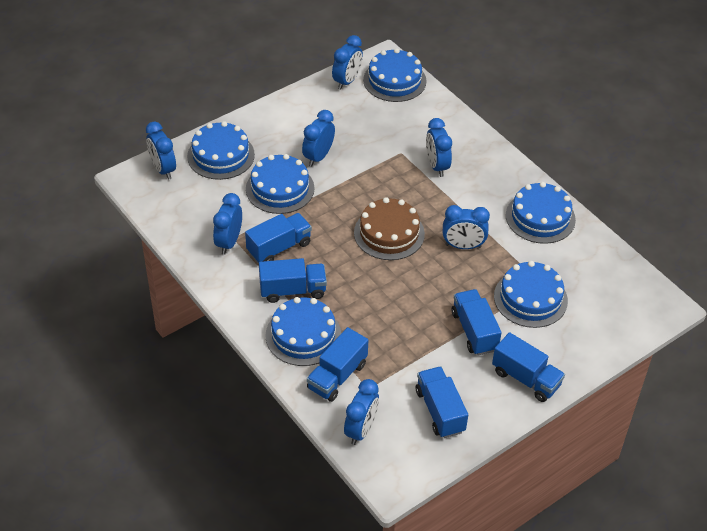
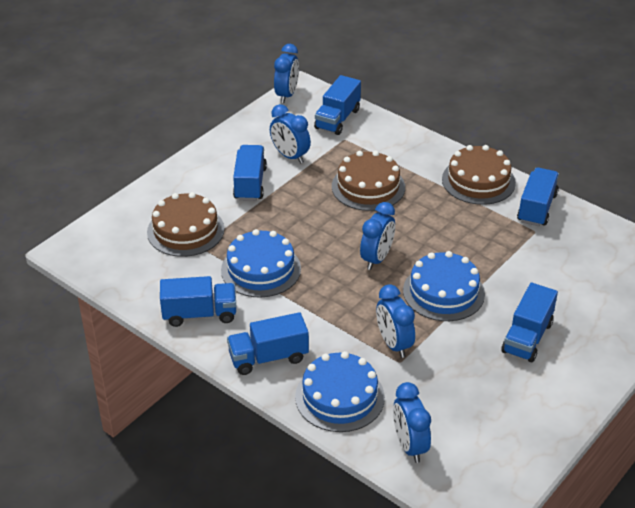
blue cake: [187,121,255,180] [246,154,315,214] [265,297,341,366] [363,48,426,102] [494,261,568,328] [506,182,576,244] = 6 -> [221,229,301,298] [295,351,385,432] [403,251,485,321] = 3
blue clock: [146,122,176,180] [213,193,242,255] [302,110,335,167] [332,35,363,90] [344,379,379,445] [426,118,452,177] [443,205,490,249] = 7 -> [270,104,311,163] [274,44,299,103] [360,202,395,270] [376,284,415,358] [393,382,431,463] = 5
brown cake: [354,197,425,260] = 1 -> [147,192,224,257] [332,151,405,211] [442,145,516,205] = 3

